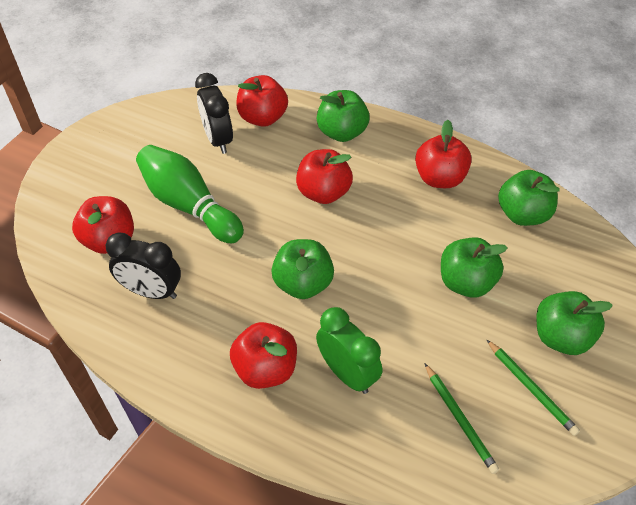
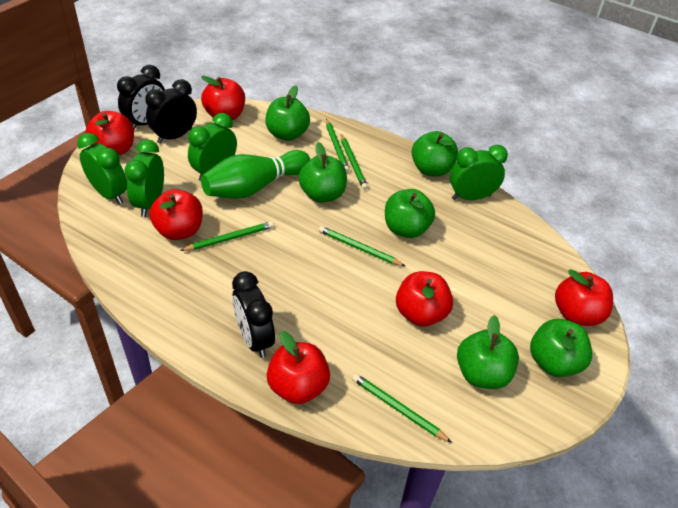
black clock: [106,232,181,299] [195,73,233,154] = 2 -> [117,65,165,130] [145,79,197,144] [232,271,275,358] = 3
green apple: [271,239,334,299] [317,90,370,142] [441,237,508,298] [498,170,560,226] [537,291,613,355] = 5 -> [265,86,310,141] [298,142,347,203] [385,189,435,238] [412,131,458,177] [457,315,519,389] [530,319,592,377] = 6
green clock: [316,307,382,394] = 1 -> [77,133,127,204] [125,140,164,217] [188,113,237,181] [450,145,508,200] = 4
green pencil: [424,363,499,474] [486,339,580,436] = 2 -> [180,221,274,251] [319,226,405,266] [326,119,350,172] [341,134,368,190] [352,374,452,443] = 5
red apple: [72,196,134,254] [230,322,297,389] [236,75,288,127] [296,149,353,204] [415,120,472,188] = 5 -> [85,111,134,155] [149,189,203,240] [201,76,245,120] [267,331,330,404] [396,271,453,327] [555,269,613,326] = 6

